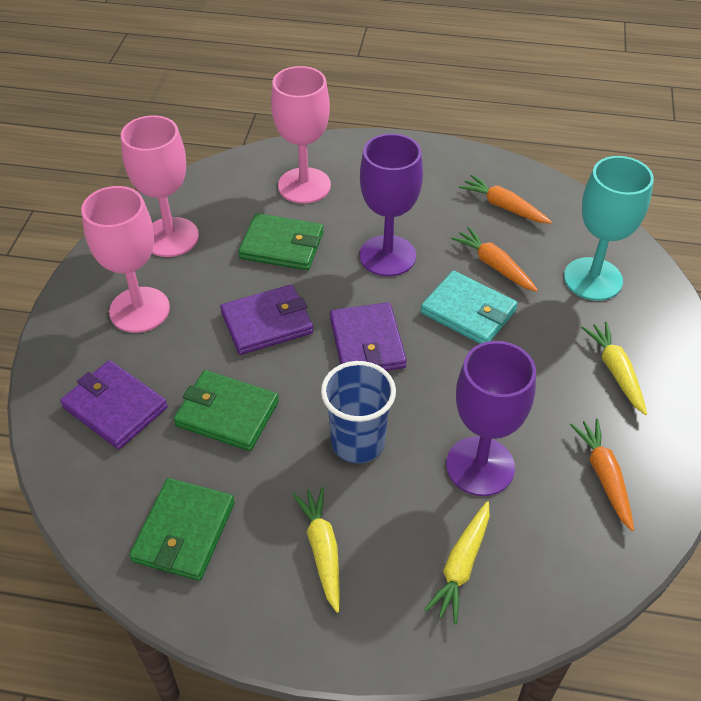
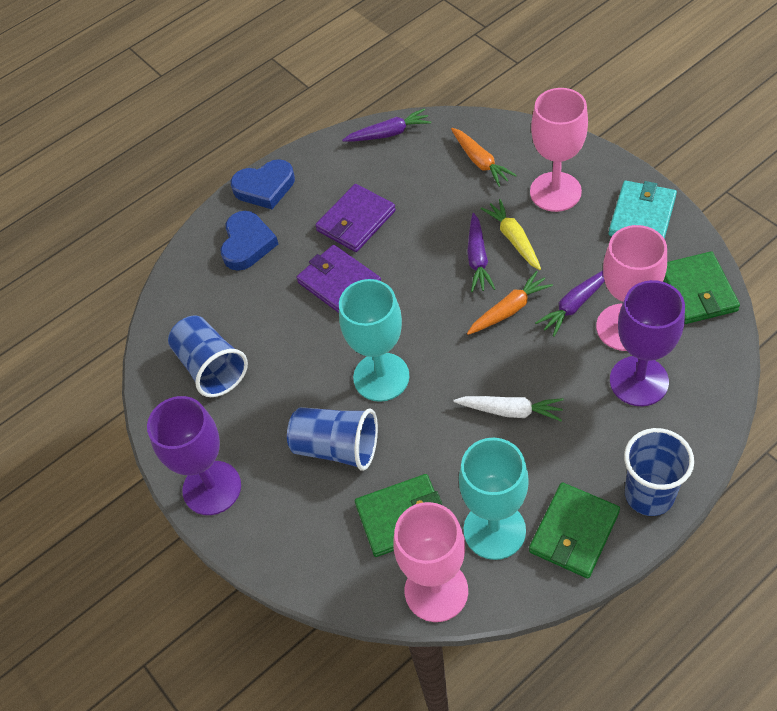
blue cup: [321,361,396,463] = 1 -> [168,316,248,397] [287,407,378,471] [624,428,694,516] = 3
blue heart: none = 0 -> [221,211,278,271] [231,159,295,209] = 2
orange carrot: [451,227,538,292] [459,175,552,224] [570,419,634,531] = 3 -> [451,128,517,187] [467,271,553,335] = 2
purple carrot: none = 0 -> [342,108,431,142] [467,213,495,292] [535,270,605,337] = 3
purple wallet: [60,360,168,449] [220,284,313,355] [330,302,407,371] = 3 -> [297,245,381,313] [315,184,396,252] = 2
turquoise goblet: [564,156,654,301] = 1 -> [339,279,409,402] [459,438,529,560] = 2
white carrot: none = 0 -> [453,396,563,421] = 1
yellow carrot: [293,487,340,613] [424,501,490,624] [582,322,647,415] = 3 -> [481,199,541,270] = 1

